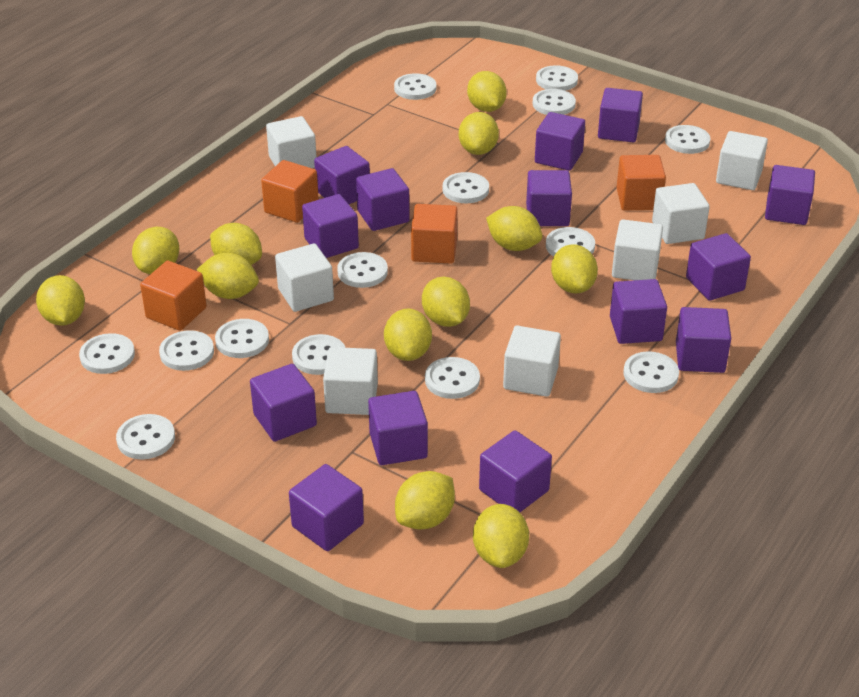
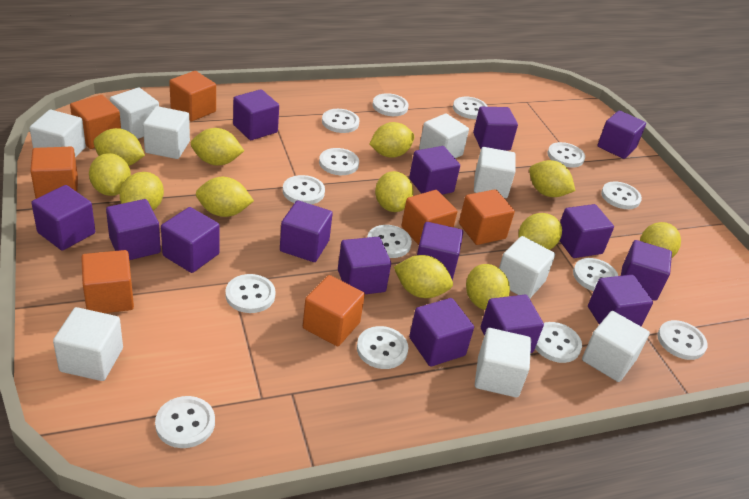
orange cube: [140,261,207,331] [261,160,319,223] [411,204,458,264] [616,155,666,210] = 4 -> [30,147,78,199] [70,95,121,149] [81,250,134,313] [169,71,216,121] [303,275,365,346] [402,190,457,245] [459,189,515,245] = 7
purple cube: [250,364,317,442] [289,464,364,551] [302,194,359,258] [314,146,370,204] [356,168,410,231] [368,391,428,465] [479,430,552,512] [526,170,572,226] [535,112,585,171] [598,88,643,142] [610,279,667,344] [676,307,731,373] [686,233,751,301] [765,165,815,225] = 14 -> [32,185,95,250] [106,199,161,260] [161,207,220,273] [233,89,279,140] [280,200,333,262] [338,237,391,294] [409,146,460,195] [409,298,474,367] [417,222,463,280] [473,107,518,151] [481,295,544,353] [560,204,614,258] [588,275,653,327] [597,110,646,159] [621,240,672,301] = 15
white cube: [266,116,317,168] [275,243,334,312] [323,347,378,415] [503,326,561,397] [612,219,663,280] [652,183,710,244] [716,131,768,190] = 7 -> [30,110,86,158] [53,307,123,381] [110,88,159,139] [143,106,190,159] [419,114,469,158] [474,147,516,198] [475,328,531,398] [499,236,555,299] [582,311,650,382] = 9

